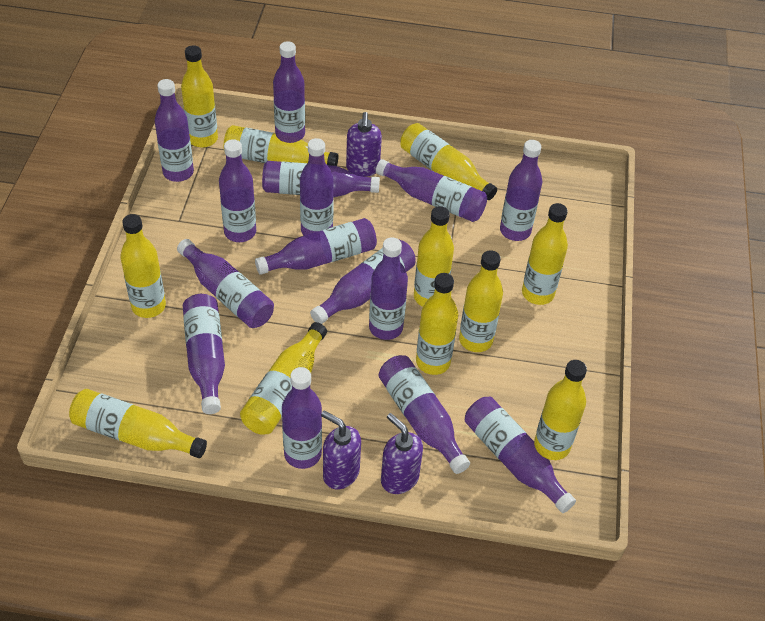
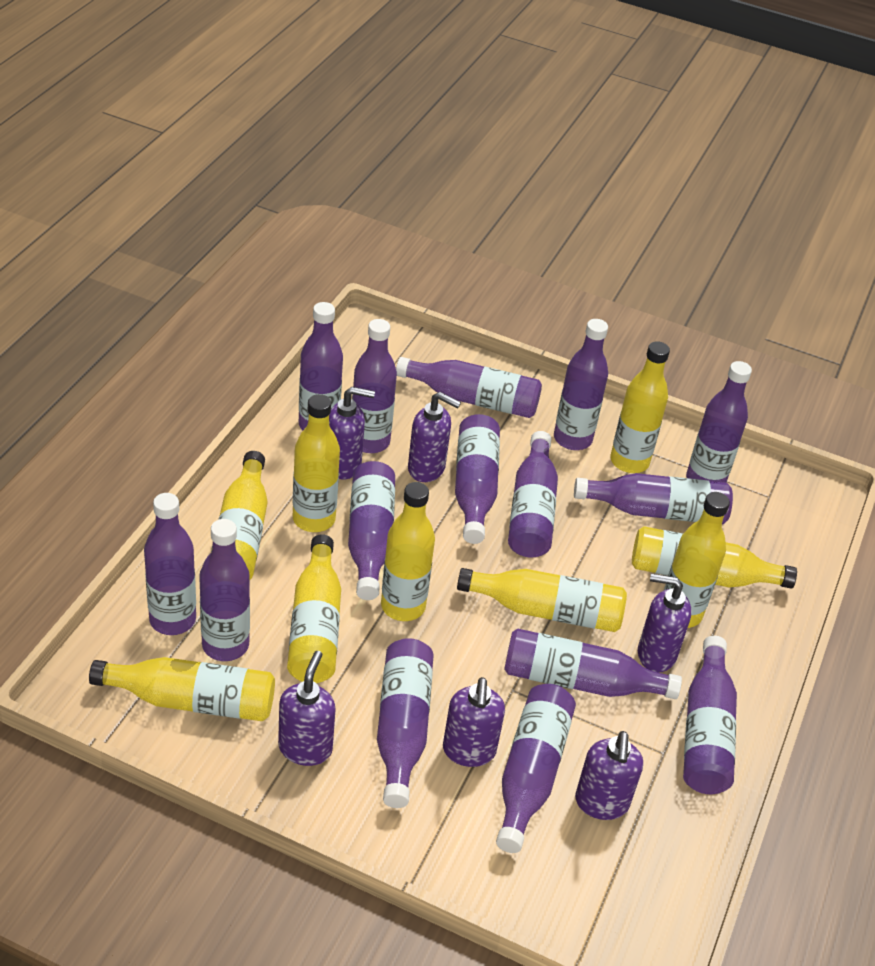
purple soap dispenser: [321,411,361,489] [346,112,382,177] [381,413,423,494] = 3 -> [278,651,336,766] [329,387,375,480] [408,392,461,482] [443,677,505,767] [575,731,643,820] [638,574,692,673] = 6
yellow bottle: [69,389,207,458] [120,214,166,318] [181,45,218,148] [224,125,339,166] [240,322,327,435] [400,123,497,200] [414,206,454,307] [416,273,458,375] [459,250,503,352] [522,203,568,305] [534,360,587,460] = 11 -> [89,657,275,721] [211,451,267,581] [287,534,341,683] [293,394,340,532] [381,482,435,621] [457,568,627,632] [610,341,670,473] [632,526,797,589] [664,492,730,628] = 9

